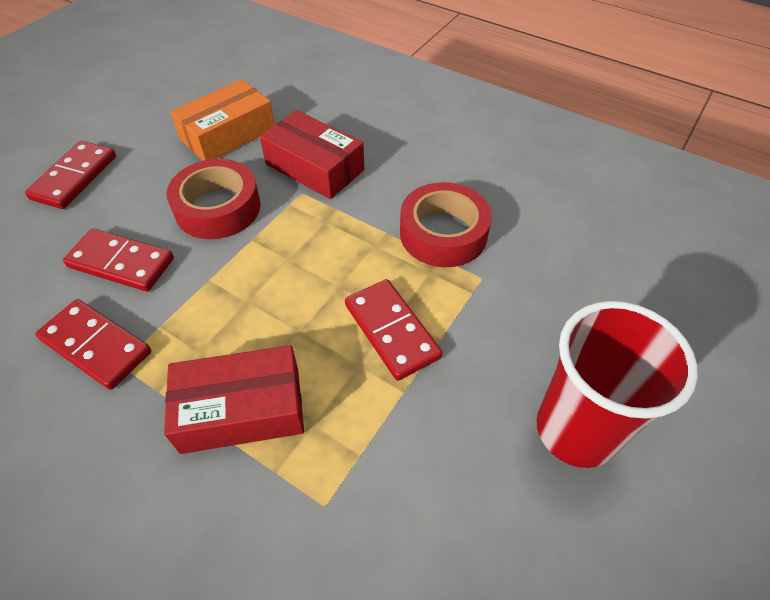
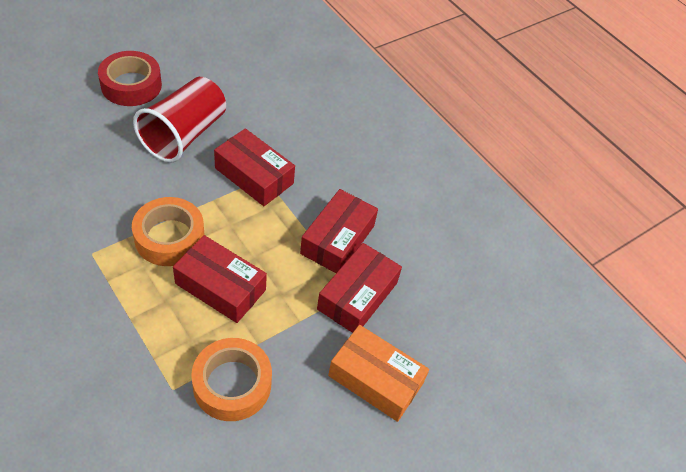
orange tape: none = 0 -> [132,197,204,266] [191,338,272,421] = 2
red box: [164,345,304,454] [260,110,364,199] = 2 -> [173,235,267,323] [214,128,295,206] [300,189,378,273] [317,243,402,333] = 4
red domino: [25,141,116,209] [35,299,151,390] [63,228,174,292] [345,279,442,381] = 4 -> none = 0
red tape: [167,159,261,239] [400,182,492,267] = 2 -> [98,51,162,106] = 1

